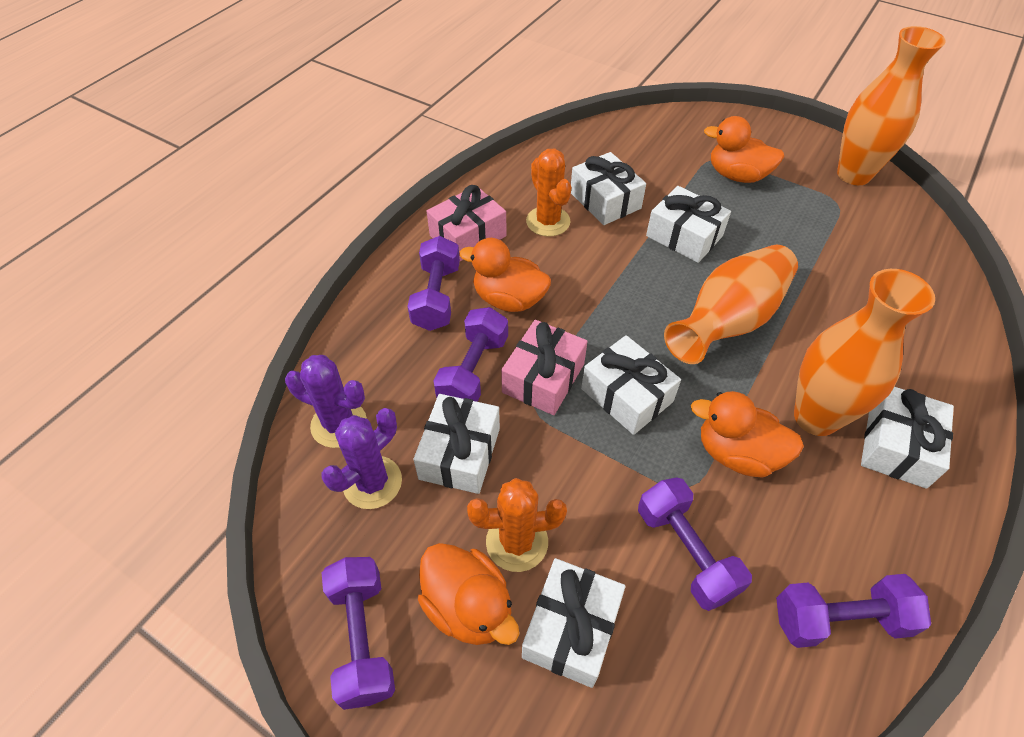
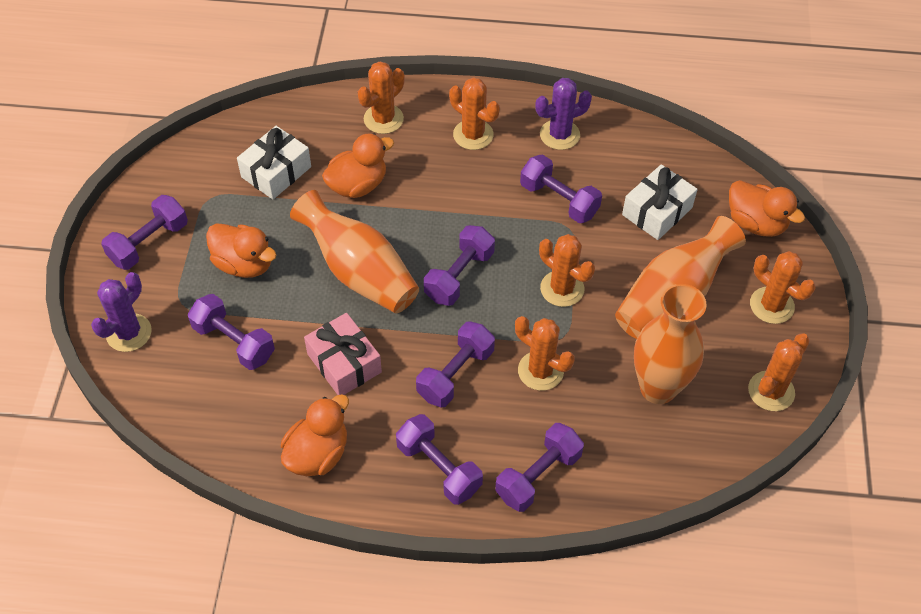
orange cactus: [467,478,567,572] [526,149,571,237] = 2 -> [358,61,405,134] [449,77,500,150] [515,316,575,391] [539,234,595,307] [748,333,810,411] [750,251,816,324] = 6
pink gift: [427,185,506,261] [501,320,588,415] = 2 -> [304,313,382,395] = 1
purple dumbbell: [322,557,395,710] [407,236,460,331] [433,307,508,402] [638,477,752,611] [776,574,931,648] = 5 -> [101,195,188,270] [188,294,275,370] [396,414,483,505] [416,321,495,407] [424,225,495,306] [495,423,584,512] [520,154,602,223] = 7
white gift: [413,394,500,494] [522,558,625,688] [571,152,646,225] [581,335,681,435] [646,186,731,263] [861,387,954,489] = 6 -> [237,126,311,199] [622,164,698,240] = 2

